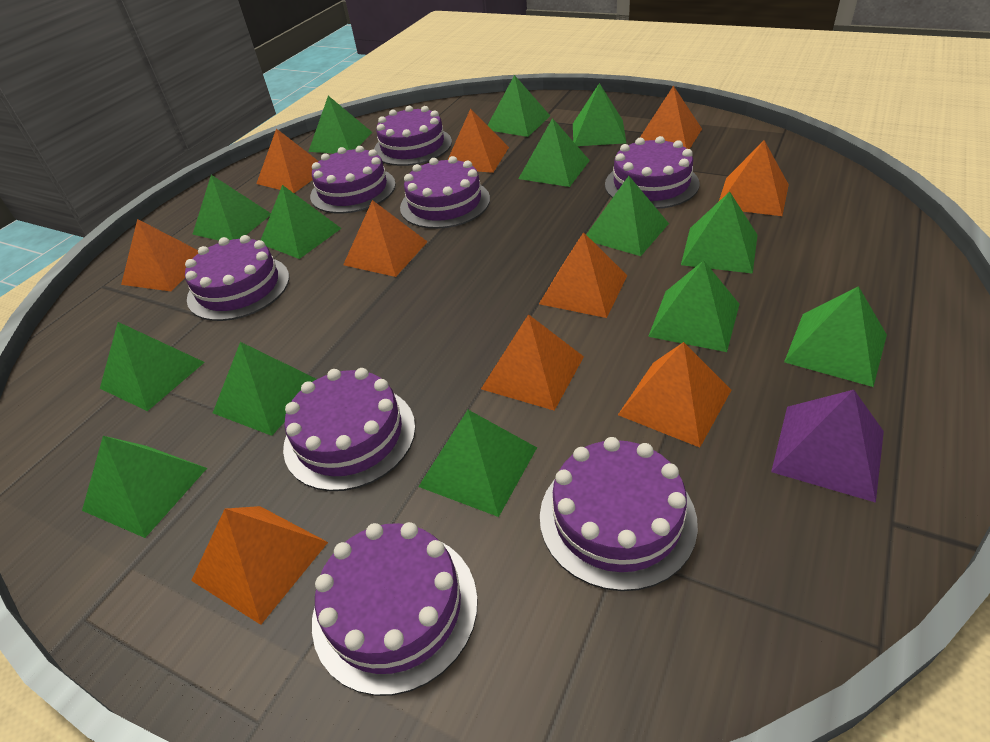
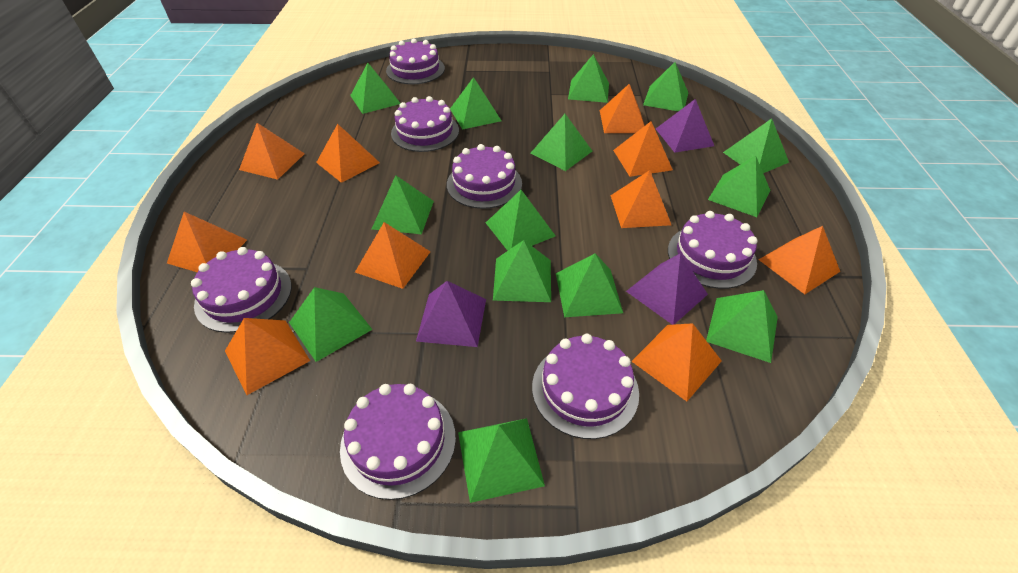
purple cake: [185,235,289,321] [283,368,416,491] [310,146,396,214] [312,522,478,696] [374,106,452,166] [400,156,490,229] [540,437,698,591] [605,136,699,209] = 8 -> [191,247,292,333] [340,384,456,500] [386,39,445,84] [391,96,459,152] [447,144,522,209] [532,334,639,439] [668,211,758,289] = 7
purple pyramid: [771,390,884,503] = 1 -> [416,281,486,347] [626,253,708,325] [656,99,714,153] = 3

